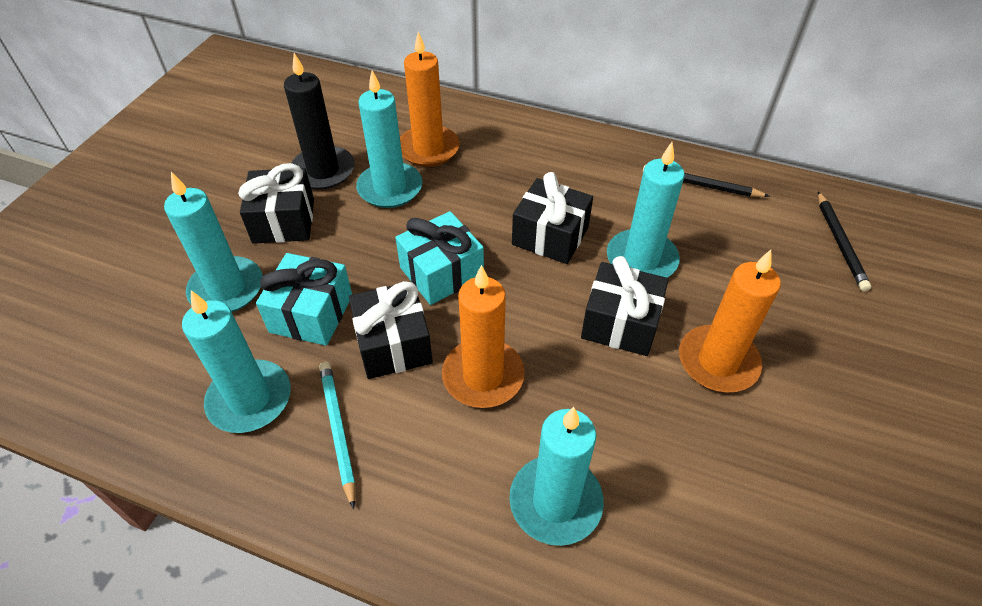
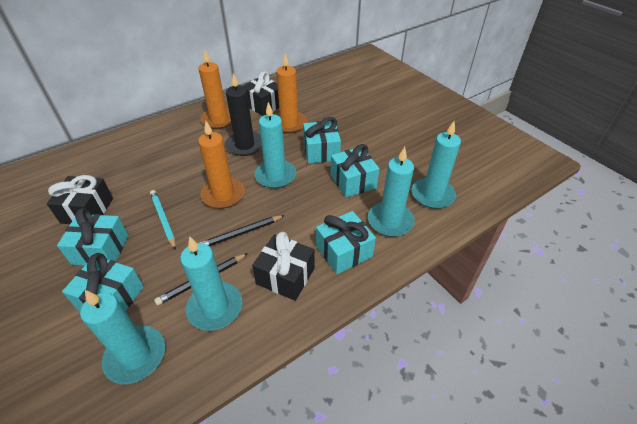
black gift: [238,163,314,244] [349,281,433,379] [512,172,593,264] [581,256,668,356] = 4 -> [47,175,113,224] [243,71,279,116] [252,232,315,301] = 3
turquoise gift: [256,253,352,346] [395,211,484,305] = 2 -> [57,208,129,266] [62,253,144,311] [303,117,341,164] [316,211,376,274] [330,144,380,198] = 5

